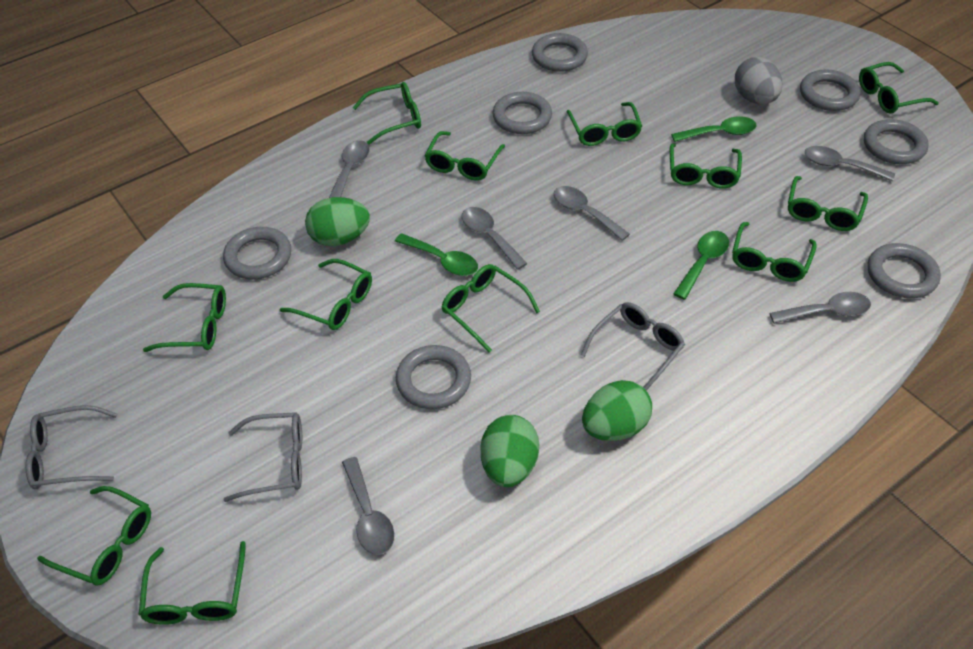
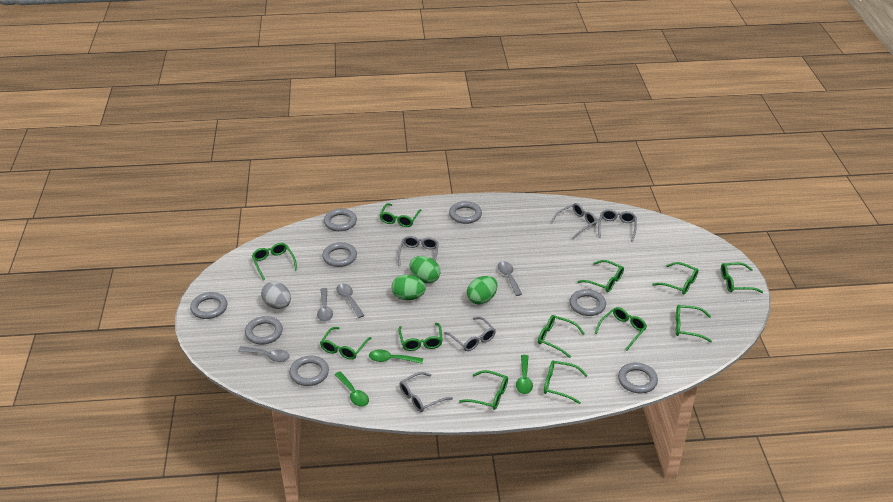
grey glasses: [26,405,117,489] [224,412,302,502] [581,302,685,390] = 3 -> [398,236,439,266] [399,372,453,412] [444,317,496,351] [551,203,597,239] [598,209,637,242] = 5
grey ring: [223,227,291,280] [396,345,471,409] [493,92,552,134] [532,33,588,72] [800,69,861,111] [864,119,929,164] [867,243,941,298] = 7 -> [190,292,227,319] [245,316,283,344] [290,356,329,386] [322,242,357,267] [324,208,357,231] [449,201,482,224] [570,289,606,316] [618,363,658,393] = 8
grey spoon: [329,140,370,198] [342,457,394,555] [462,207,527,270] [554,186,630,241] [769,292,871,324] [805,146,895,181] = 6 -> [238,346,290,362] [317,288,333,322] [336,284,364,318] [498,261,522,296] = 4

